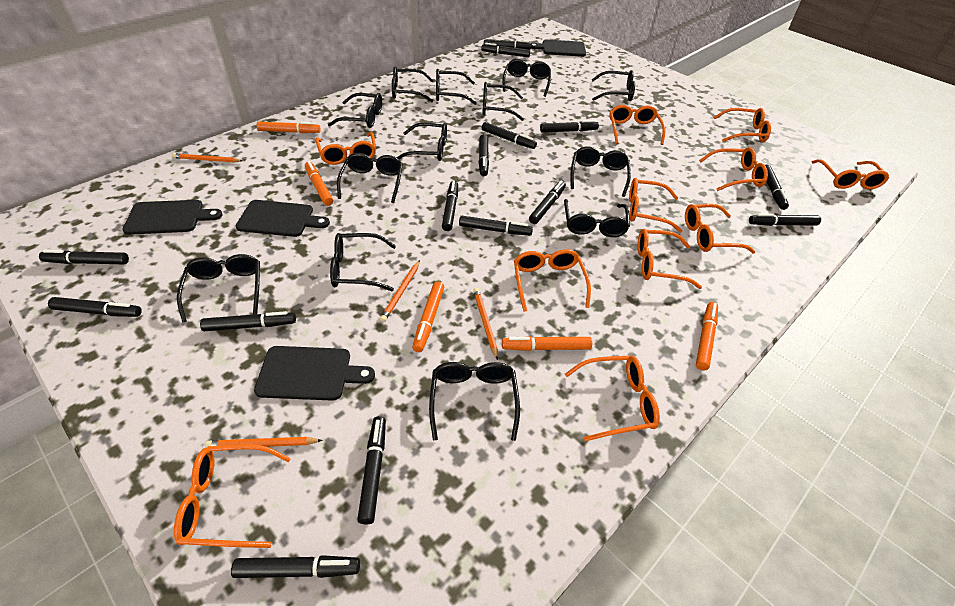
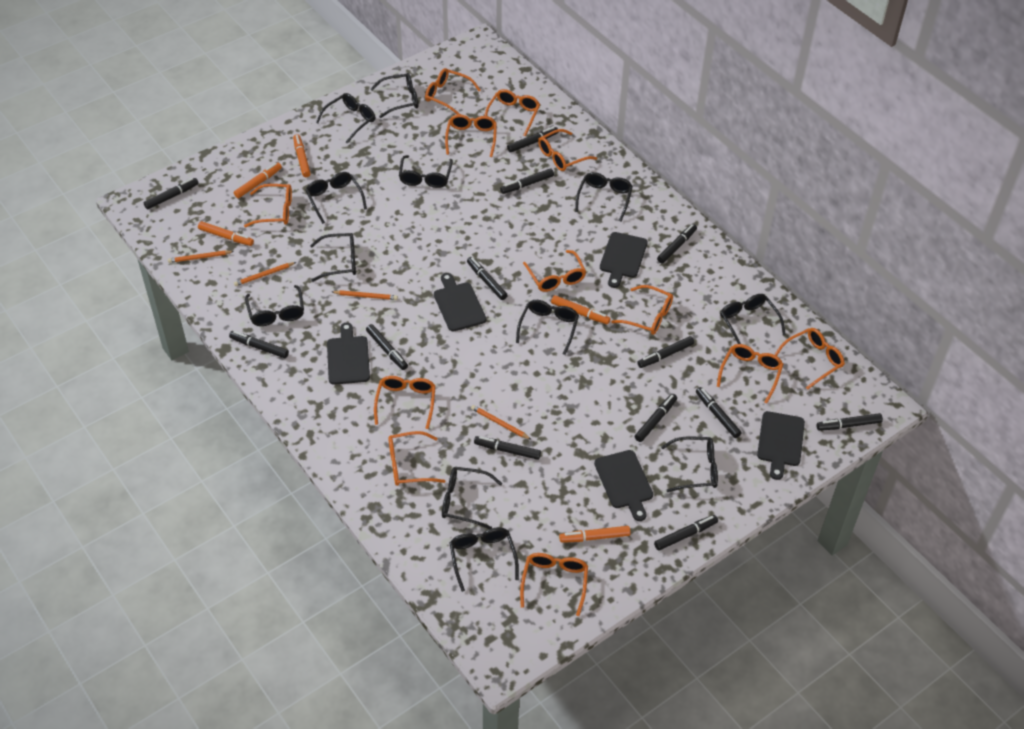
black cutting board: [123,200,223,235] [236,200,330,237] [254,346,375,401] [531,39,586,57] = 4 -> [327,323,370,385] [434,273,486,331] [594,450,653,521] [600,232,648,288] [757,411,805,480] = 5
black glasses: [177,254,260,322] [328,93,382,128] [330,233,396,291] [337,153,403,203] [392,66,434,102] [396,123,447,161] [429,362,520,441] [436,69,477,105] [482,82,524,121] [502,59,551,97] [564,199,630,237] [571,146,631,197] [591,70,635,101] = 13 -> [245,285,304,326] [305,172,367,224] [310,233,356,282] [316,93,375,144] [371,73,418,118] [399,155,453,188] [442,467,502,529] [450,527,519,592] [516,300,579,355] [575,172,633,222] [661,437,718,492] [720,294,786,344] = 12
black marker: [39,250,129,264] [48,297,142,317] [200,311,296,331] [231,555,360,578] [357,416,386,525] [442,181,458,231] [459,216,533,235] [479,134,489,176] [481,43,530,57] [482,122,537,149] [484,40,532,50] [529,181,566,224] [540,120,599,133] [749,214,821,226] [765,164,789,210] = 15 -> [144,178,199,209] [229,331,289,358] [366,324,408,370] [467,257,508,300] [474,436,541,460] [500,168,554,194] [507,127,559,152] [635,394,677,442] [637,336,694,368] [654,515,718,550] [657,224,697,263] [696,387,742,438] [816,413,883,431] = 13
orange glasses: [174,444,291,548] [316,132,376,165] [514,249,591,312] [565,356,660,442] [609,105,665,145] [629,178,682,233] [637,229,702,289] [685,204,755,254] [699,147,768,191] [714,108,771,142] [812,159,889,190] = 11 -> [244,184,292,227] [374,376,435,429] [388,431,445,486] [425,68,480,115] [445,114,497,157] [484,89,540,136] [520,553,588,616] [523,250,586,292] [538,129,597,171] [611,285,673,335] [717,344,783,404] [774,328,845,390] = 12

